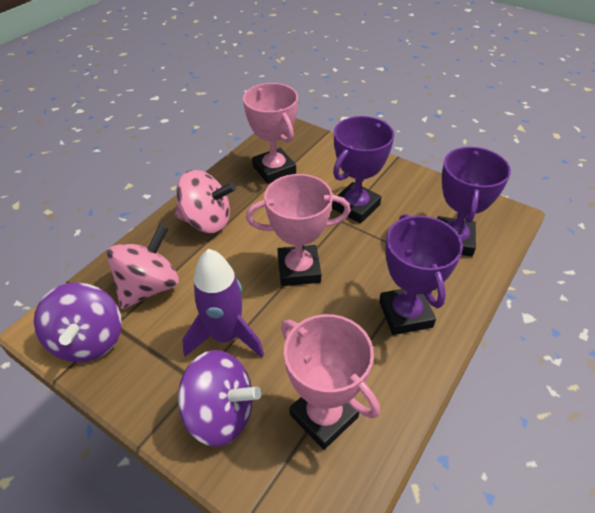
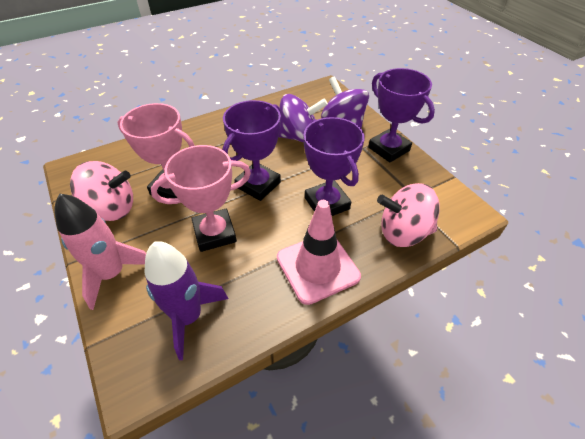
pink rocket: none = 0 -> [54,193,146,310] = 1
pink traffic cone: none = 0 -> [277,200,361,305] = 1
pink trophy: [243,83,298,184] [246,174,351,286] [281,314,380,450] = 3 -> [118,103,195,198] [151,145,251,252] = 2

